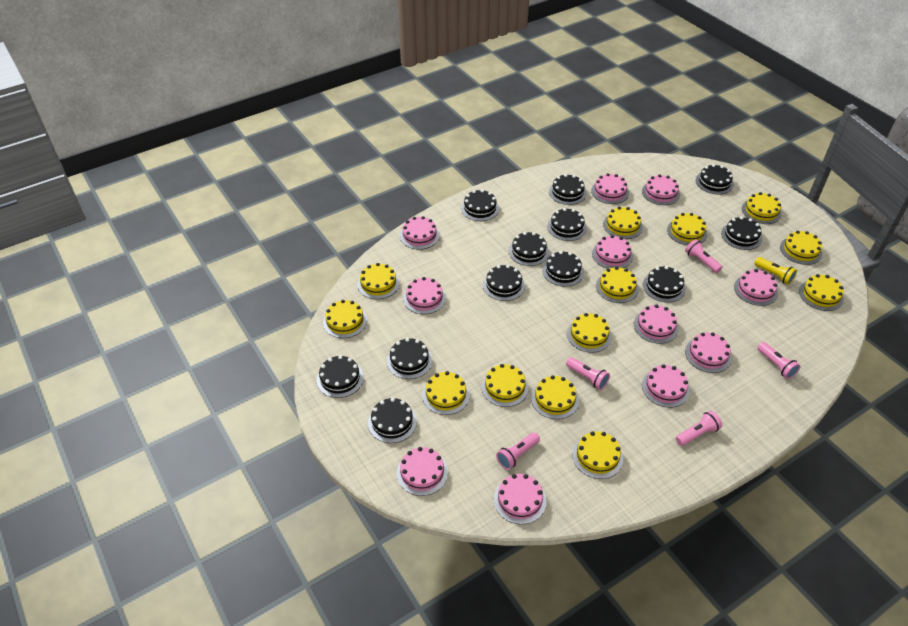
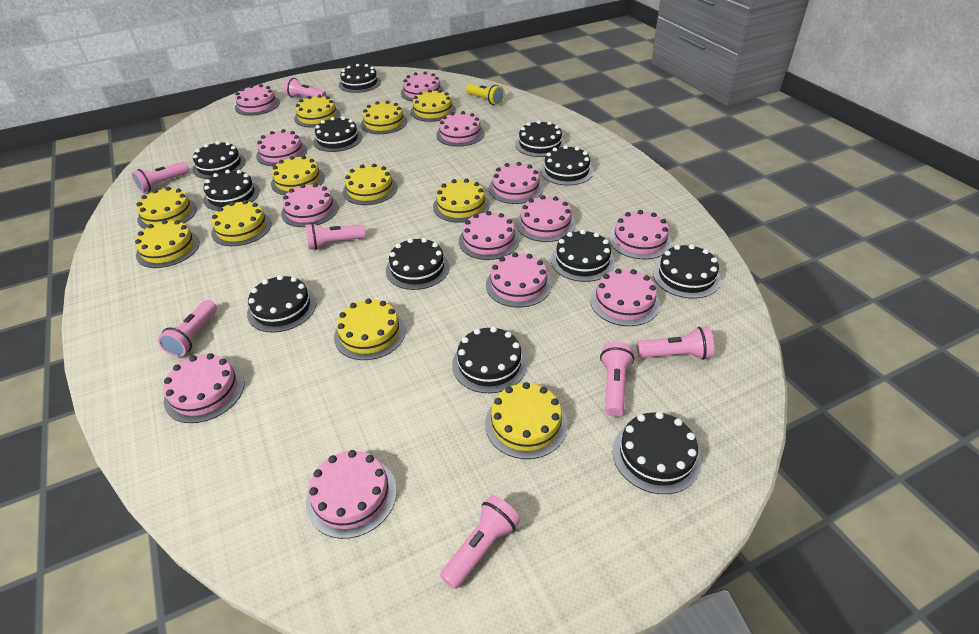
pink cake: [397,447,448,496] [400,216,440,249] [403,277,446,314] [494,474,546,524] [591,173,629,204] [592,235,633,269] [634,304,679,344] [642,174,680,205] [642,364,690,408] [685,333,732,373] [734,269,778,306] = 11 -> [163,353,245,423] [235,84,280,116] [256,129,307,166] [281,183,339,227] [306,450,397,539] [401,72,444,102] [436,111,485,147] [459,211,520,260] [486,252,552,307] [488,162,544,204] [516,195,576,242] [590,269,660,326] [609,210,672,259] = 13
pink flashlight: [496,432,540,470] [566,357,610,390] [676,411,722,446] [685,239,722,273] [757,342,801,379] = 5 -> [132,162,189,193] [158,300,217,357] [284,77,327,97] [305,223,366,250] [440,495,520,589] [600,342,634,417] [637,327,714,360] = 7
yellow cake: [323,300,367,338] [357,263,400,299] [422,371,470,415] [481,364,529,407] [531,375,579,419] [567,313,612,353] [572,431,623,479] [596,267,639,303] [603,207,643,239] [667,213,707,245] [742,192,782,224] [780,231,822,265] [799,274,844,311] = 13 -> [135,220,200,268] [137,187,197,229] [211,200,272,246] [271,156,325,195] [294,95,341,127] [334,299,406,360] [343,163,397,205] [361,101,407,134] [410,89,456,122] [433,179,490,223] [485,382,568,459] = 11

